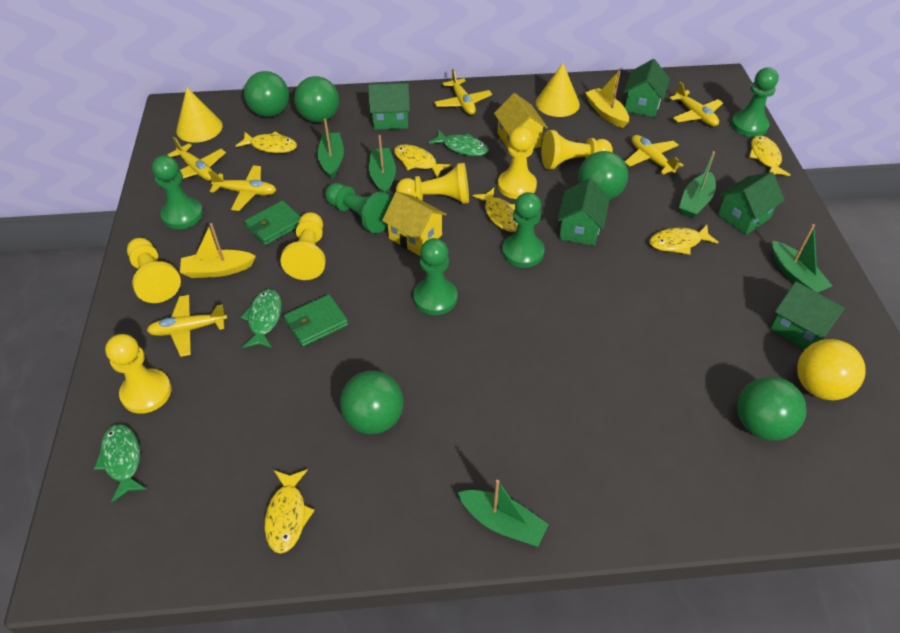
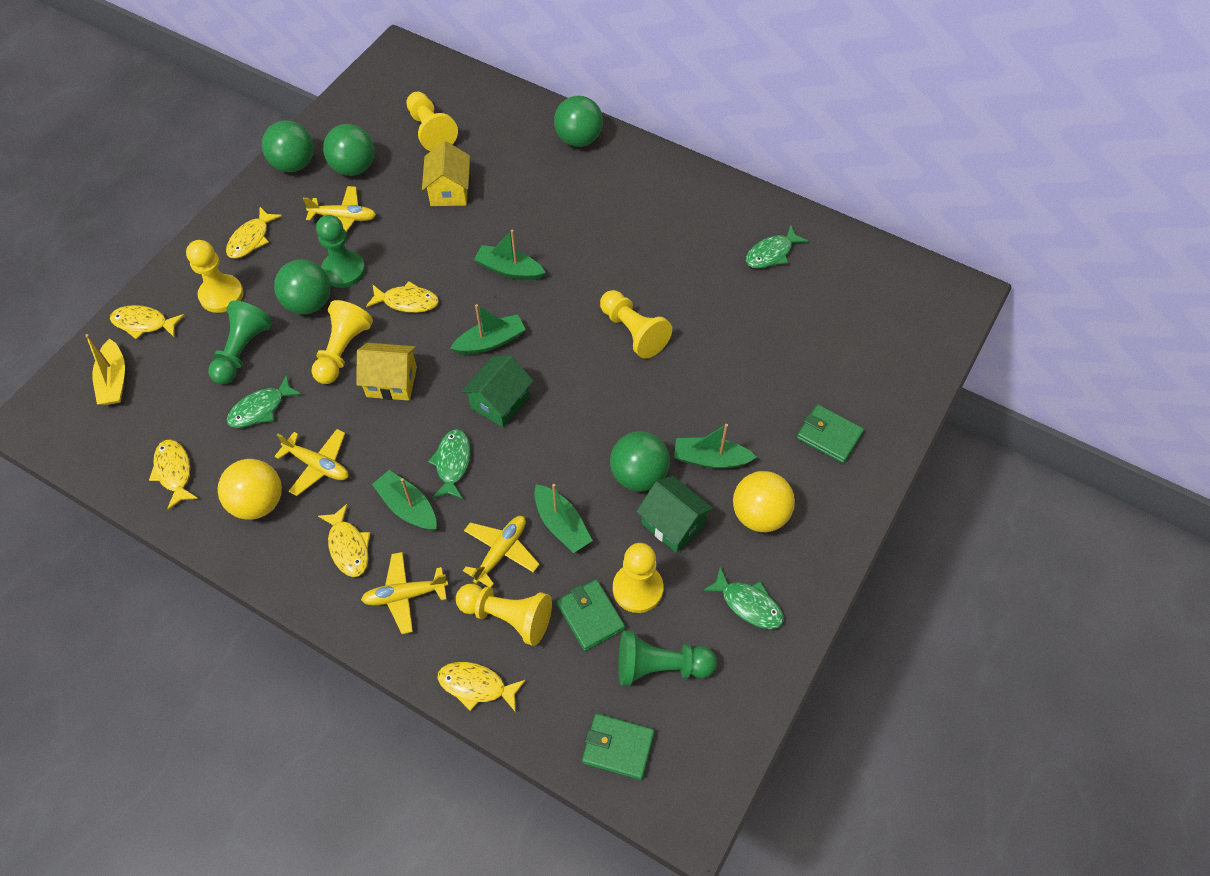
green fish: [94,424,147,502] [240,289,282,348] [428,129,489,156] = 3 -> [227,375,302,428] [428,429,471,499] [702,567,784,629] [746,225,808,268] = 4
green house: [368,83,410,130] [557,179,610,246] [624,59,670,117] [718,172,785,235] [770,281,846,349] = 5 -> [462,355,533,427] [636,476,714,553] = 2
green pawn: [152,155,203,229] [325,183,392,233] [413,238,457,315] [502,192,545,268] [731,67,779,137] = 5 -> [208,301,273,384] [316,215,365,288] [618,630,717,686] = 3
green wallet: [244,200,301,245] [284,294,348,347] = 2 -> [557,580,625,651] [582,713,655,780] [797,405,864,463] = 3
yellow ball: [797,339,866,400] = 1 -> [218,459,282,520] [733,471,795,532] = 2
yellow boat: [180,223,256,278] [585,71,629,128] = 2 -> [85,334,125,405] = 1
yellow cone: [176,88,223,143] [536,63,580,117] = 2 -> none = 0
yellow plane: [147,295,227,357] [167,137,226,181] [208,165,276,211] [434,69,492,115] [625,135,683,175] [669,82,723,126] = 6 -> [274,429,348,496] [303,186,376,232] [361,552,448,634] [463,516,540,588] = 4

